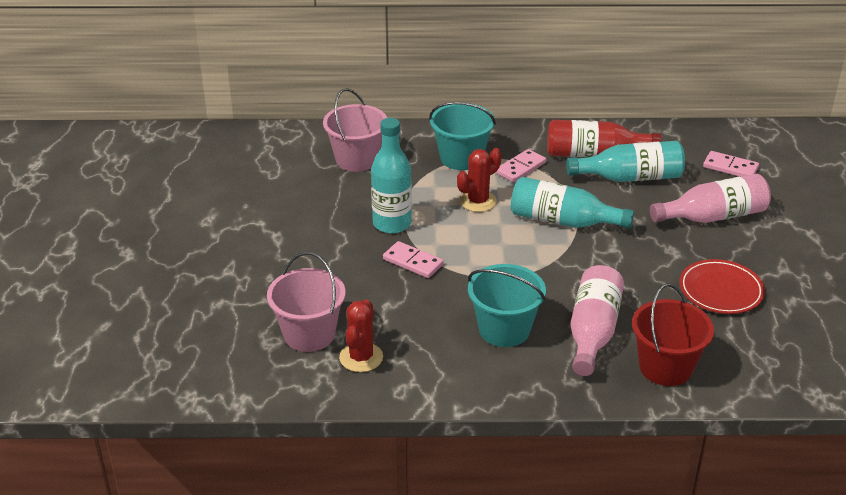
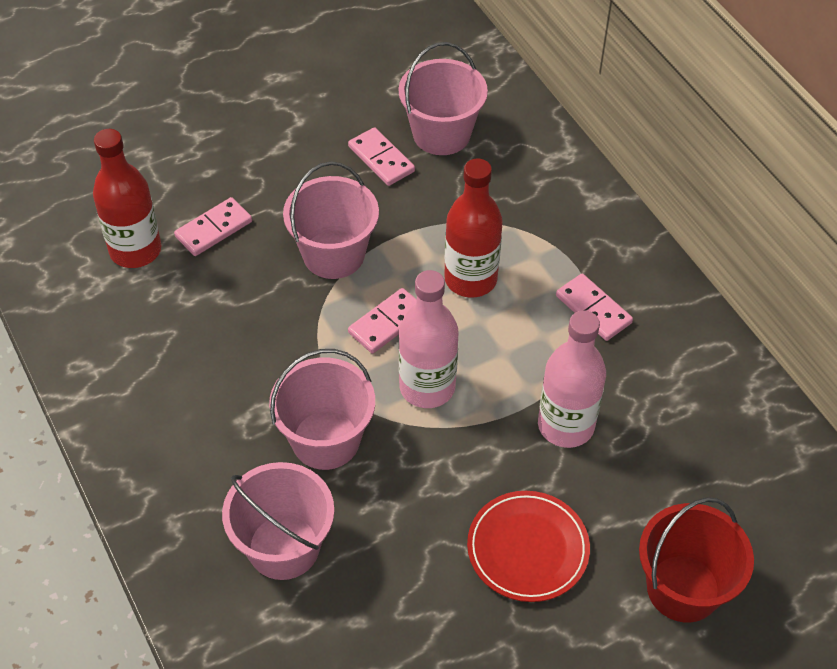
pink bucket: [267,252,345,352] [323,88,387,172] = 2 -> [222,462,334,580] [269,349,375,470] [283,161,379,279] [399,42,488,155] = 4
pink domino: [383,241,444,278] [496,149,546,183] [703,151,759,177] = 3 -> [174,197,252,256] [348,127,415,186] [348,288,417,354] [556,274,633,341] = 4
red bottle: [547,120,662,158] = 1 -> [93,129,162,268] [444,158,503,298] = 2
red cactus: [339,300,383,372] [457,148,502,212] = 2 -> none = 0
turquoise bottle: [371,118,412,234] [511,177,634,229] [566,141,685,182] = 3 -> none = 0
turquoise bucket: [429,102,496,170] [468,264,546,347] = 2 -> none = 0

